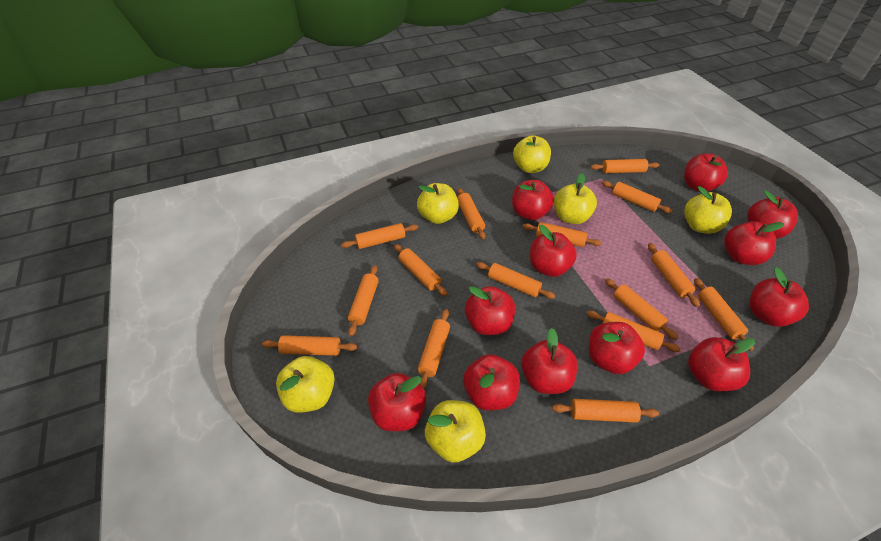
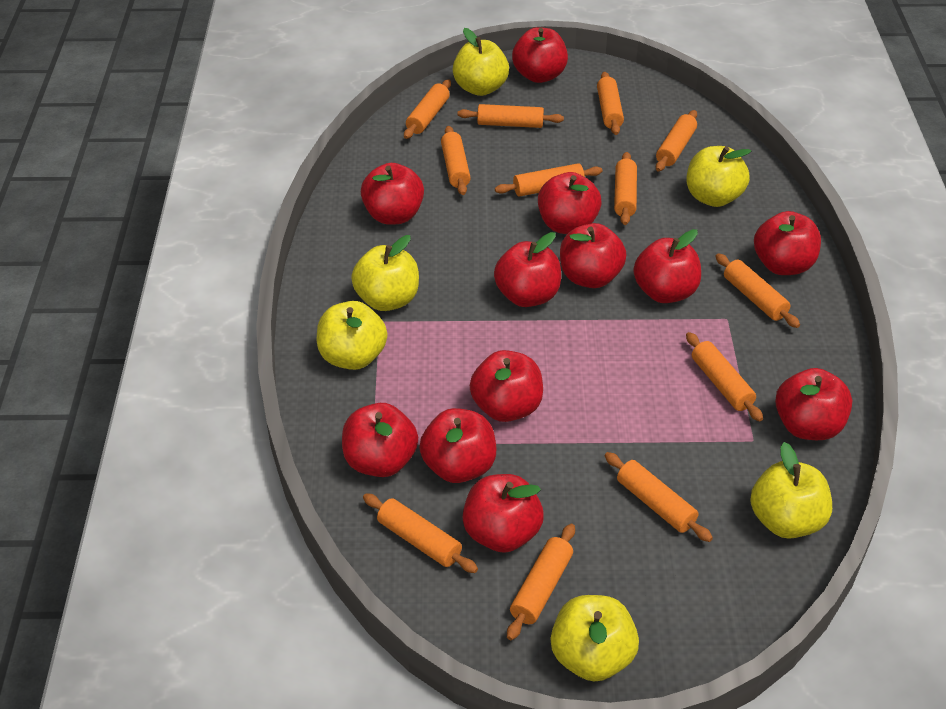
orange rolling pin: [262,335,357,356] [341,223,418,249] [348,265,379,336] [394,244,447,296] [418,309,450,389] [457,188,486,239] [476,262,555,299] [522,222,602,247] [552,399,659,423] [587,311,681,352] [591,159,659,173] [602,181,673,213] [605,278,679,340] [648,243,700,307] [694,278,754,351] = 15 -> [363,493,478,573] [404,79,451,139] [441,126,471,195] [458,104,564,128] [495,163,602,197] [507,524,575,640] [597,72,624,135] [605,452,713,542] [614,152,637,225] [656,110,697,171] [686,332,763,422] [715,253,800,328] = 12

